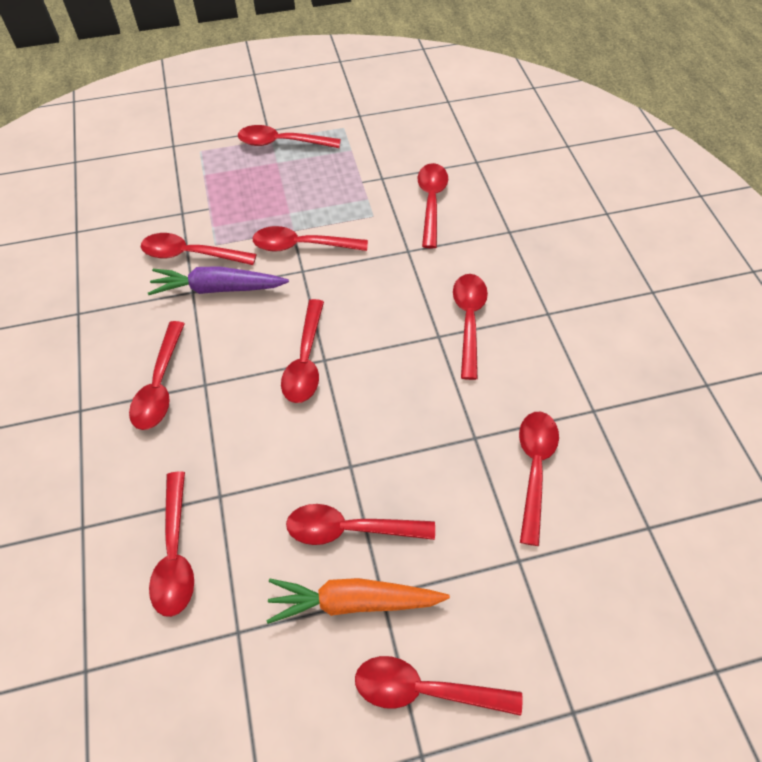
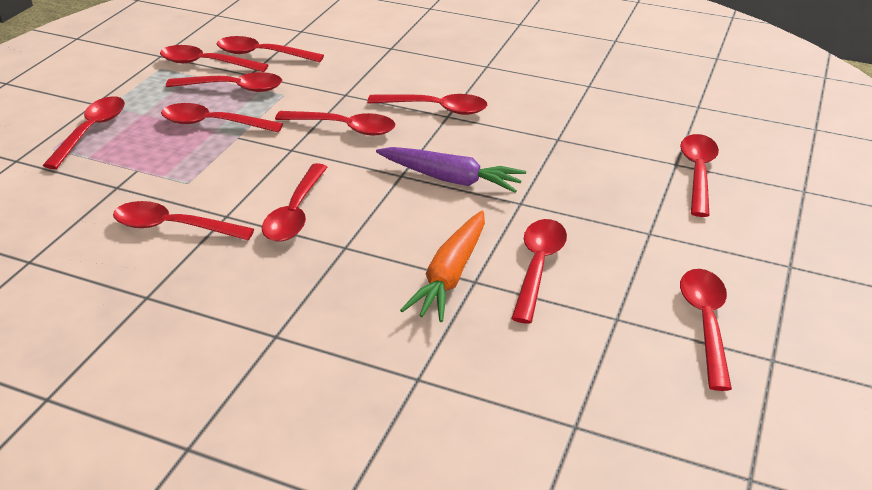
red spoon: [129,321,185,430] [141,233,257,265] [149,472,194,617] [238,125,341,148] [253,226,368,252] [281,299,324,403] [286,504,435,545] [355,656,523,716] [417,163,448,248] [453,274,488,380] [519,412,559,546] = 11 -> [42,96,125,169] [113,201,254,240] [160,45,269,72] [161,103,283,133] [166,72,282,92] [216,36,324,62] [262,163,328,242] [275,111,395,136] [367,94,488,115] [511,219,567,324] [680,134,719,217] [680,269,732,391] = 12

